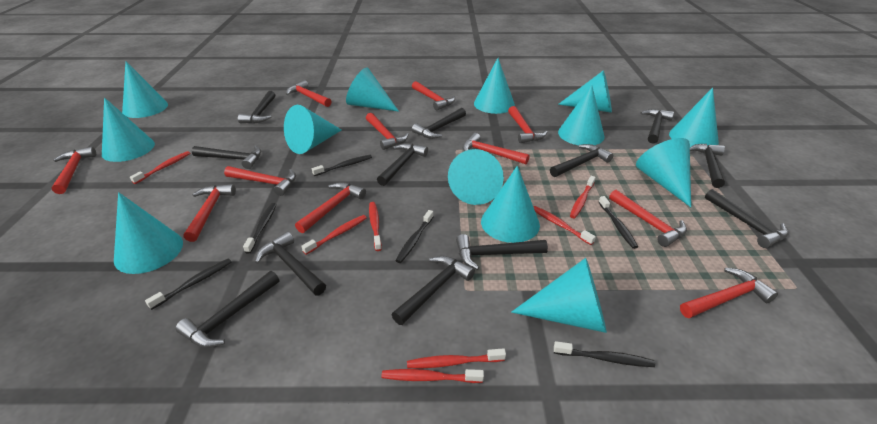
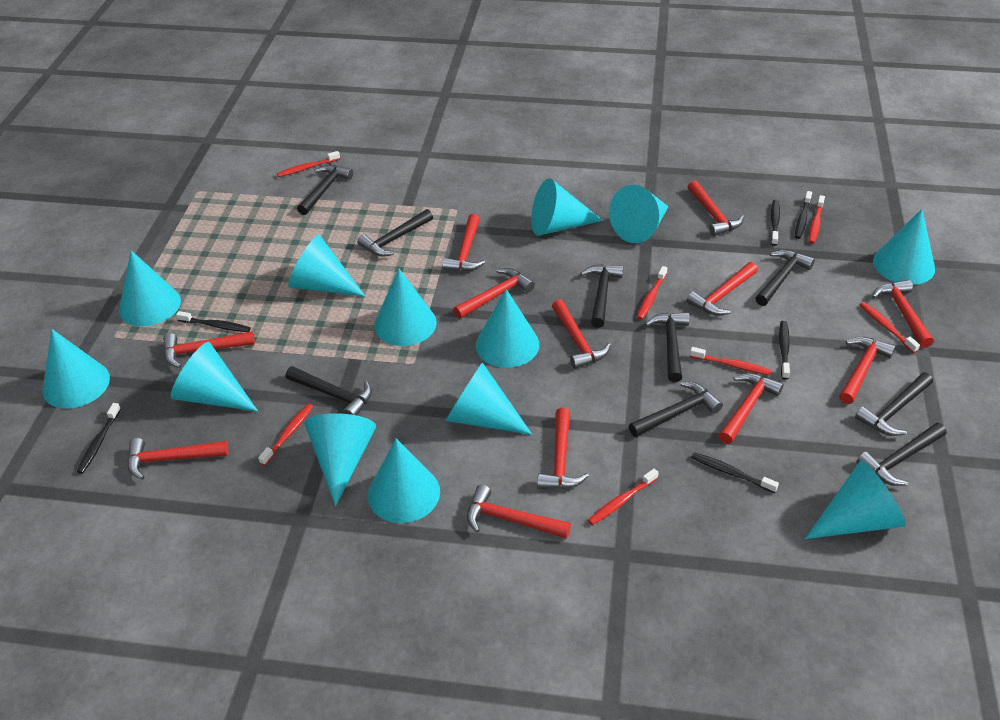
black hammer: [176,271,279,348] [192,145,261,169] [238,91,275,123] [255,232,326,296] [377,143,428,186] [392,256,475,325] [412,108,466,139] [456,234,548,270] [550,144,613,177] [641,109,674,143] [690,144,725,188] [705,189,788,248] = 12 -> [286,366,372,415] [297,165,353,215] [357,209,433,257] [580,264,623,328] [629,382,723,437] [645,312,689,382] [755,250,815,306] [855,372,933,436] [857,423,946,486] = 9
red hammer: [52,147,96,194] [183,184,236,242] [224,166,296,196] [286,80,332,107] [295,182,366,233] [366,113,409,150] [412,81,455,110] [463,133,530,164] [508,106,547,143] [609,190,687,247] [680,267,778,318] = 11 -> [127,438,228,480] [163,331,255,368] [442,214,485,272] [453,268,535,319] [467,485,571,539] [537,408,589,489] [552,300,611,369] [687,262,758,316] [688,180,744,236] [719,373,783,444] [839,337,896,404] [872,280,934,348] = 12

